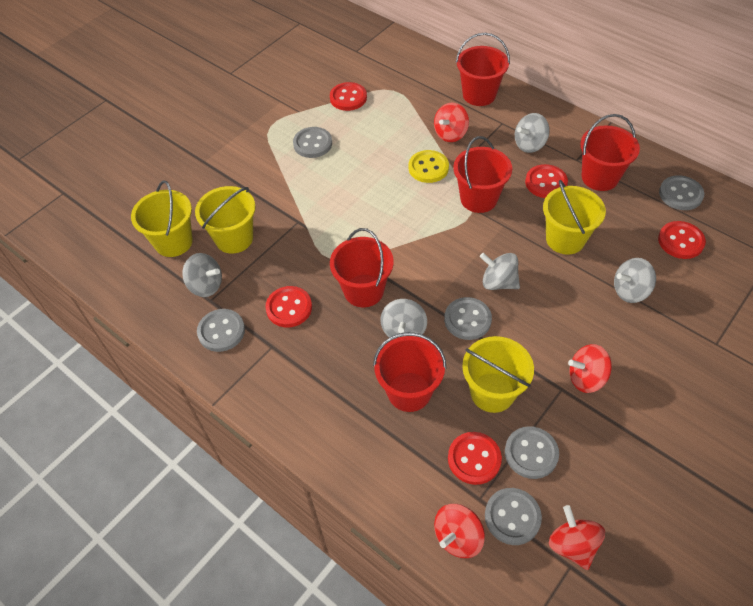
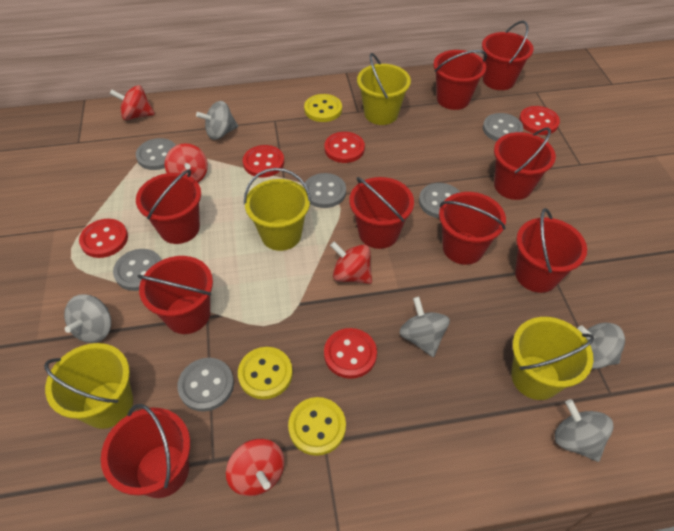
red bucket: [330,228,394,307] [373,332,446,412] [453,136,512,213] [456,33,510,106] [580,114,640,191] = 5 -> [101,404,190,498] [136,170,201,244] [137,256,213,334] [349,177,414,249] [433,50,487,110] [439,192,506,265] [482,21,534,90] [494,127,556,200] [515,208,587,293] = 9
yellow button: [409,150,449,183] = 1 -> [238,347,293,399] [288,397,346,456] [304,94,342,122] = 3

